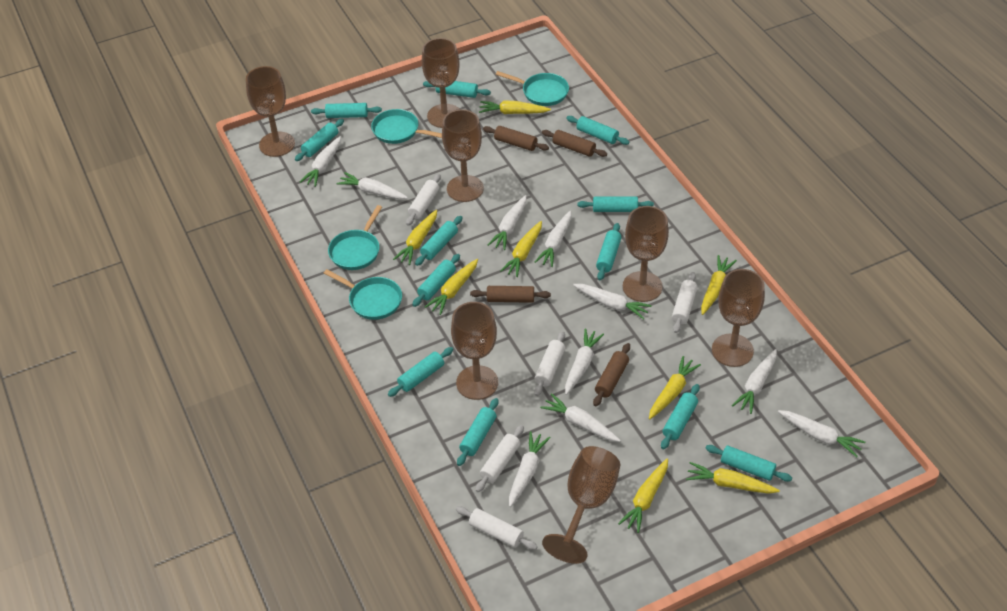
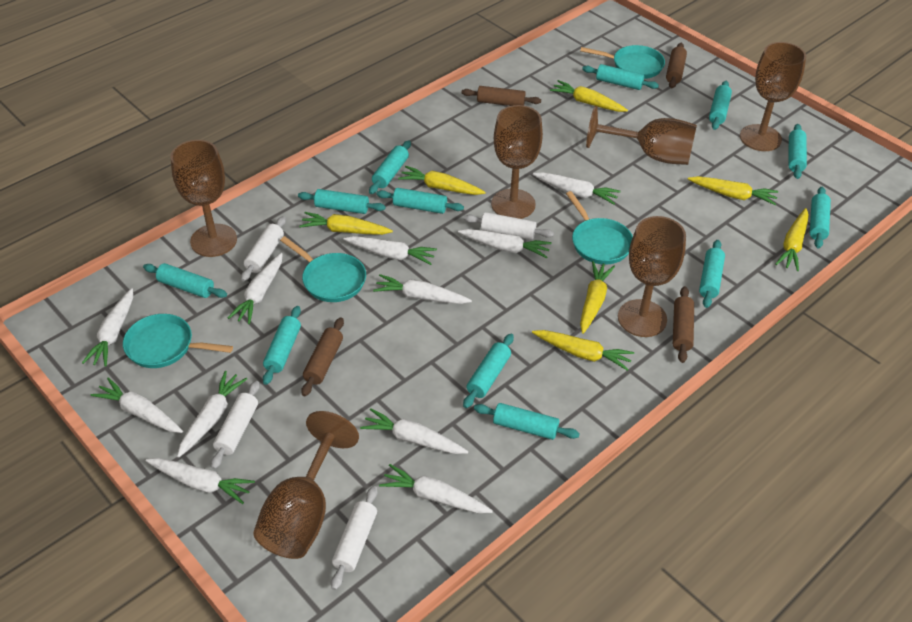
brown goblet: [246,66,295,157] [422,38,460,128] [442,109,484,202] [451,302,498,400] [542,446,620,564] [623,206,669,302] [712,269,765,367] = 7 -> [171,140,237,257] [253,411,359,559] [491,105,543,219] [586,106,697,165] [618,216,686,337] [740,42,806,151] = 6
white carrot: [300,136,341,187] [336,172,408,199] [488,195,526,250] [509,431,551,507] [535,211,571,267] [540,393,621,442] [565,328,604,395] [573,284,652,319] [732,349,777,414] [778,410,865,457] = 10 -> [82,288,133,367] [91,378,183,433] [146,458,255,504] [177,371,247,458] [228,253,283,324] [343,236,437,265] [360,408,468,454] [373,274,472,304] [379,464,493,514] [458,229,552,258] [533,172,621,205] = 11
white rolling pin: [406,174,441,226] [456,506,537,550] [476,425,524,492] [534,331,565,396] [672,272,698,333] = 5 -> [211,381,260,469] [241,216,286,281] [331,486,378,590] [464,212,554,240] = 4
yellow carrot: [393,210,437,265] [425,259,478,315] [479,101,551,114] [500,221,542,277] [618,458,668,533] [649,356,701,419] [686,462,780,494] [701,255,737,315] = 8 -> [299,212,393,235] [398,166,486,195] [532,330,634,371] [550,80,628,112] [580,261,615,334] [688,176,778,205] [775,208,809,271] = 7

